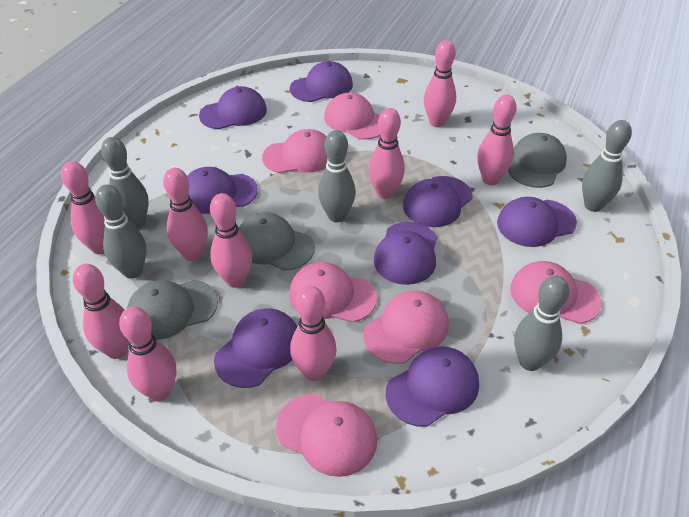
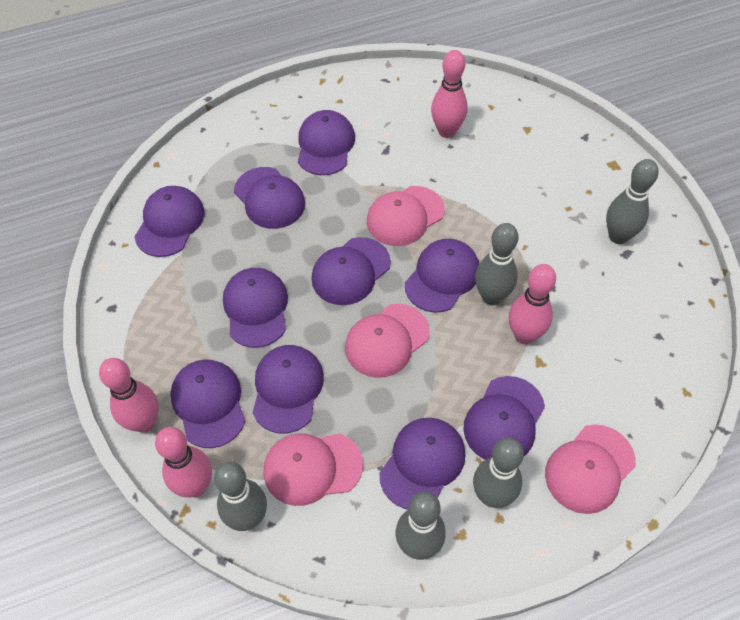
grey cap: [127,280,218,340] [239,212,315,271] [508,133,567,188] = 3 -> none = 0
pink bowling pin: [61,161,105,255] [73,264,129,359] [119,306,176,401] [163,168,208,261] [210,193,252,288] [290,286,337,381] [369,108,405,199] [424,40,456,127] [477,95,517,185] = 9 -> [99,358,159,433] [155,427,212,497] [431,50,468,138] [509,264,556,344] = 4
pink cap: [262,129,328,173] [276,394,377,477] [289,262,377,323] [324,93,380,140] [363,291,449,364] [510,261,602,324] = 6 -> [263,433,363,506] [345,304,430,378] [367,186,445,246] [545,424,636,514] = 4
purple cap: [187,167,258,214] [199,86,267,129] [214,308,297,388] [290,61,353,102] [374,222,437,285] [386,346,479,427] [403,176,473,227] [497,197,577,247] = 8 -> [134,186,205,257] [170,360,245,448] [223,268,288,348] [234,167,305,229] [252,345,324,434] [298,110,355,175] [311,237,391,305] [379,418,465,510] [405,239,479,313] [463,376,545,460] = 10

